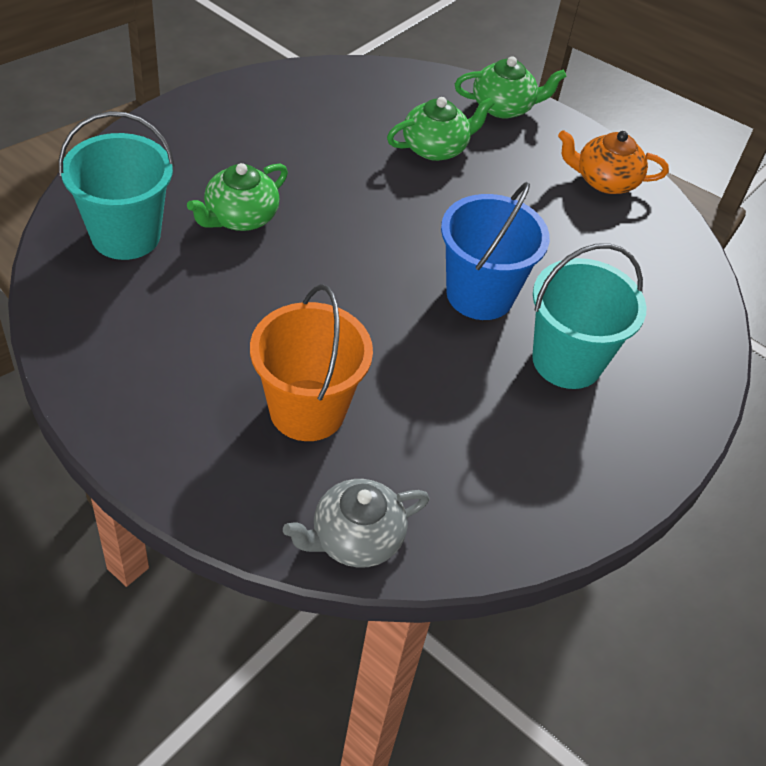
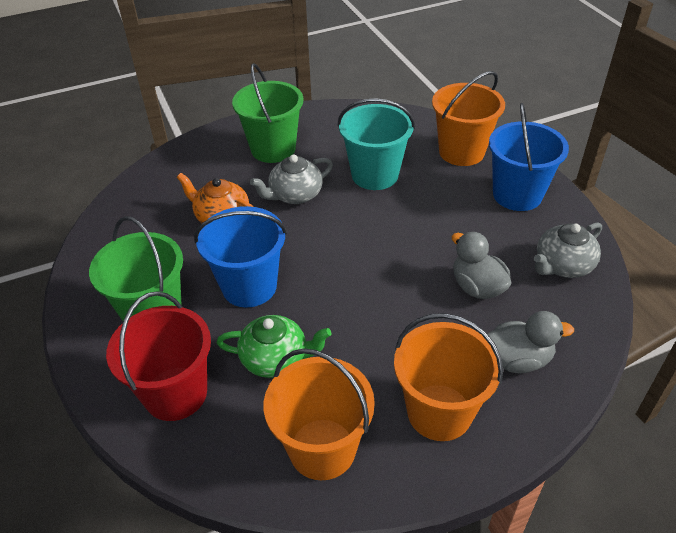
blue bucket: [441,182,550,320] = 1 -> [194,206,287,307] [489,103,569,211] = 2
green bucket: none = 0 -> [89,216,183,321] [232,63,303,163] = 2
green teapot: [187,163,288,231] [387,97,495,161] [455,56,566,119] = 3 -> [217,315,331,378] = 1
grey duck: none = 0 -> [452,232,511,299] [488,311,574,373] = 2
grey teapot: [283,479,430,568] = 1 -> [250,154,333,204] [534,222,602,278] = 2
orange bucket: [250,284,373,441] = 1 -> [264,348,375,480] [394,313,503,441] [432,71,505,166] = 3
red bucket: none = 0 -> [106,291,211,421] = 1
turquoise bucket: [59,111,175,260] [532,243,647,389] = 2 -> [337,98,415,190] = 1

